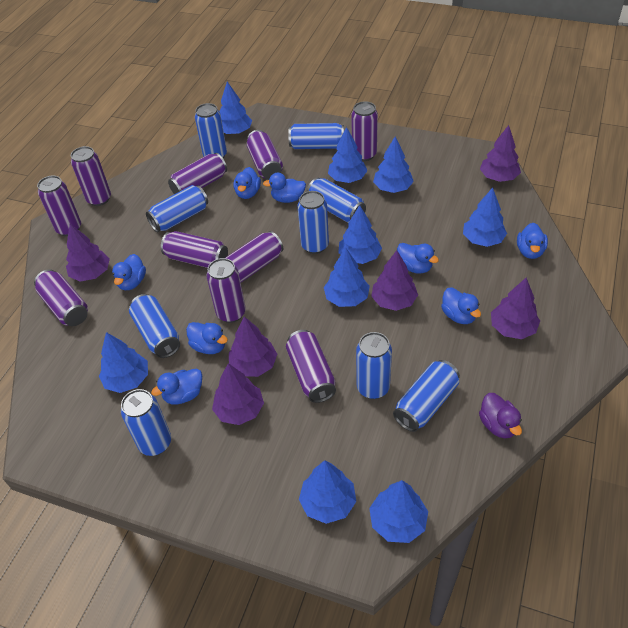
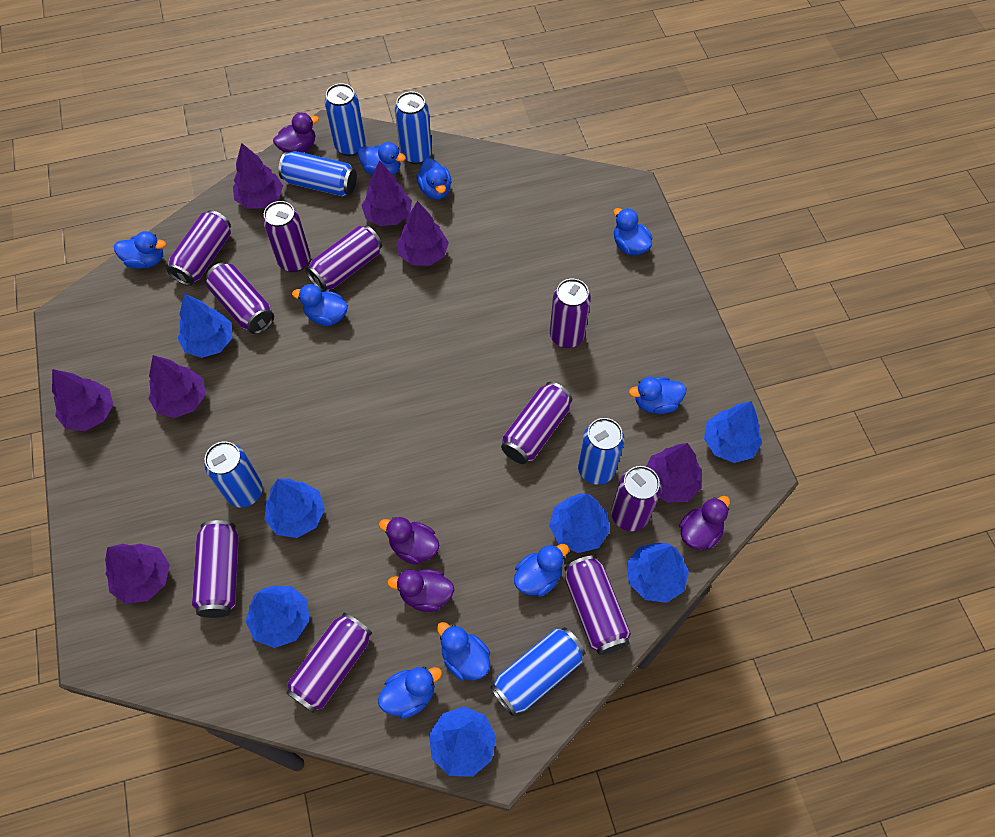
blue can: [121,389,171,456] [129,294,180,358] [146,185,208,232] [195,103,227,158] [288,123,344,149] [297,191,329,254] [307,178,366,223] [356,332,392,399] [393,360,460,432] = 9 -> [204,441,263,508] [278,151,357,197] [325,83,366,156] [395,92,432,164] [490,627,585,716] [578,418,624,485] = 6
blue duck: [112,254,146,290] [151,369,202,404] [186,322,228,354] [234,167,261,199] [263,173,306,203] [397,243,439,274] [441,287,481,324] [517,223,548,259] = 8 -> [114,231,166,269] [292,284,348,326] [358,142,406,175] [378,667,442,719] [417,158,451,200] [437,622,490,681] [514,544,569,597] [613,208,652,256] [629,377,686,414] = 9
blue tree: [99,332,148,393] [219,82,252,134] [299,460,356,524] [324,247,370,307] [328,127,367,183] [338,205,382,264] [369,480,428,543] [373,136,414,193] [463,187,507,247] = 9 -> [178,294,232,358] [246,585,309,648] [265,479,325,538] [429,706,496,777] [549,493,610,553] [627,543,689,603] [704,401,762,463] = 7
purple duck: [479,393,522,439] = 1 -> [273,113,319,153] [379,517,440,565] [387,569,454,612] [679,496,730,550] = 4
purple tree: [66,224,110,281] [212,363,264,425] [229,316,277,377] [371,250,418,311] [480,125,521,182] [491,278,540,339] = 6 -> [52,369,113,431] [105,544,170,604] [148,355,205,418] [233,143,283,209] [361,160,412,226] [397,201,449,266] [646,443,702,503] = 7

